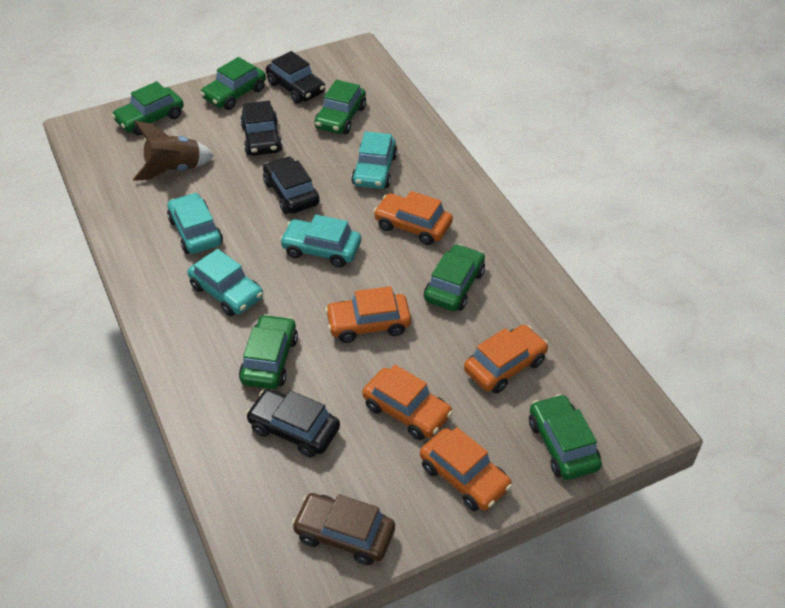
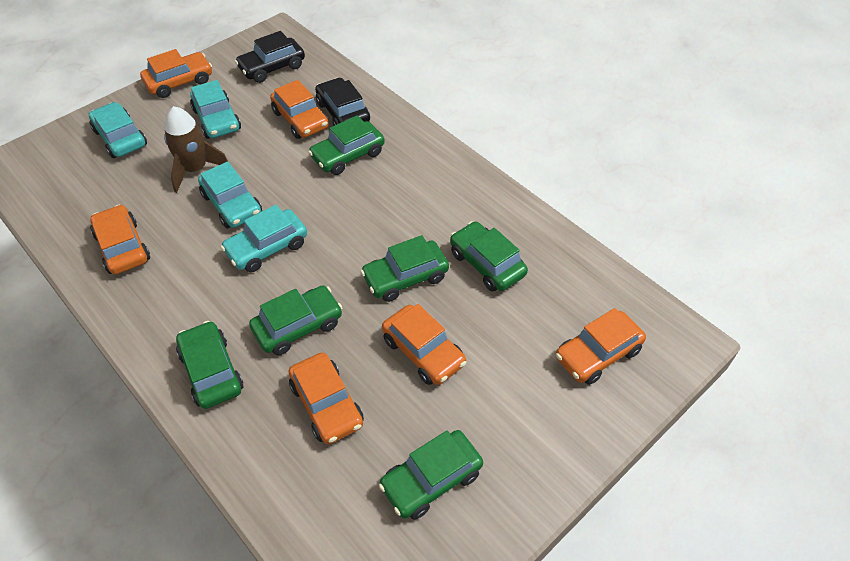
black car: [240,101,283,156] [246,389,340,457] [263,156,320,214] [266,51,325,104] = 4 -> [235,31,305,83] [315,78,370,126] = 2
brown car: [292,493,395,565] = 1 -> none = 0
orange car: [325,286,411,343] [362,365,453,440] [373,191,453,245] [420,427,512,511] [464,325,548,393] = 5 -> [90,205,150,275] [140,49,212,98] [270,80,329,139] [289,353,364,444] [382,304,466,385] [556,308,646,385] = 6

